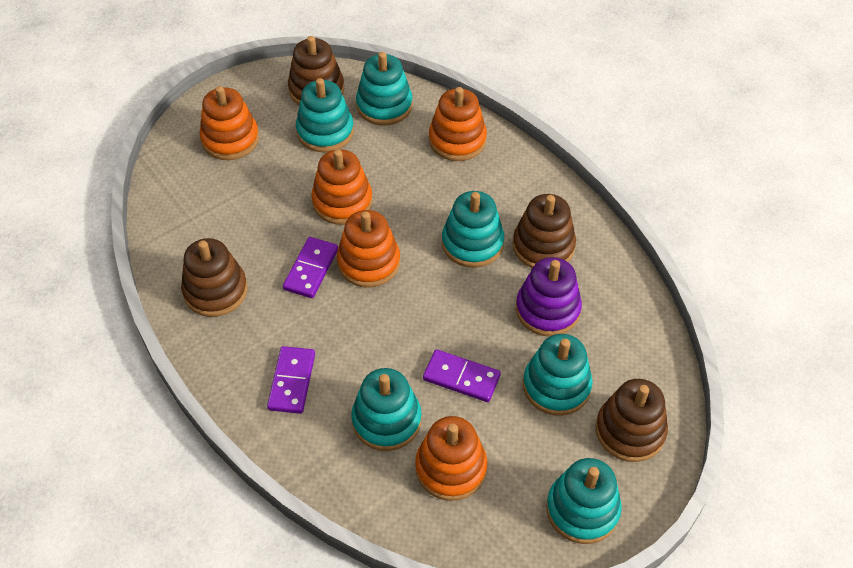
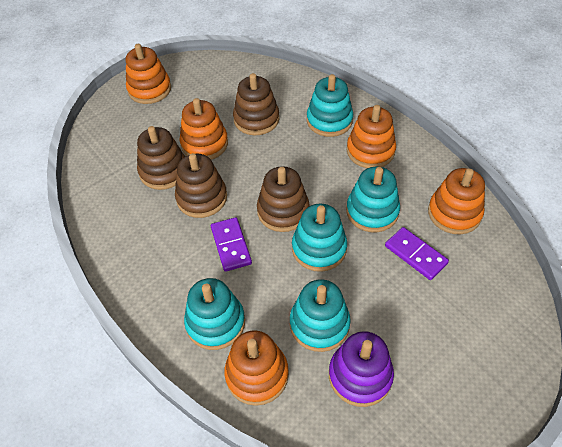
purple domino: [267,346,315,414] [283,237,338,298] [423,349,501,402] = 3 -> [211,217,252,272] [385,227,449,280] = 2
turquoise stacking toy: [296,78,354,152] [351,368,422,451] [356,52,413,126] [442,191,504,268] [523,334,593,416] [546,458,622,544] = 6 -> [184,278,245,350] [290,279,351,352] [292,204,347,272] [307,74,353,137] [346,167,400,232] = 5

